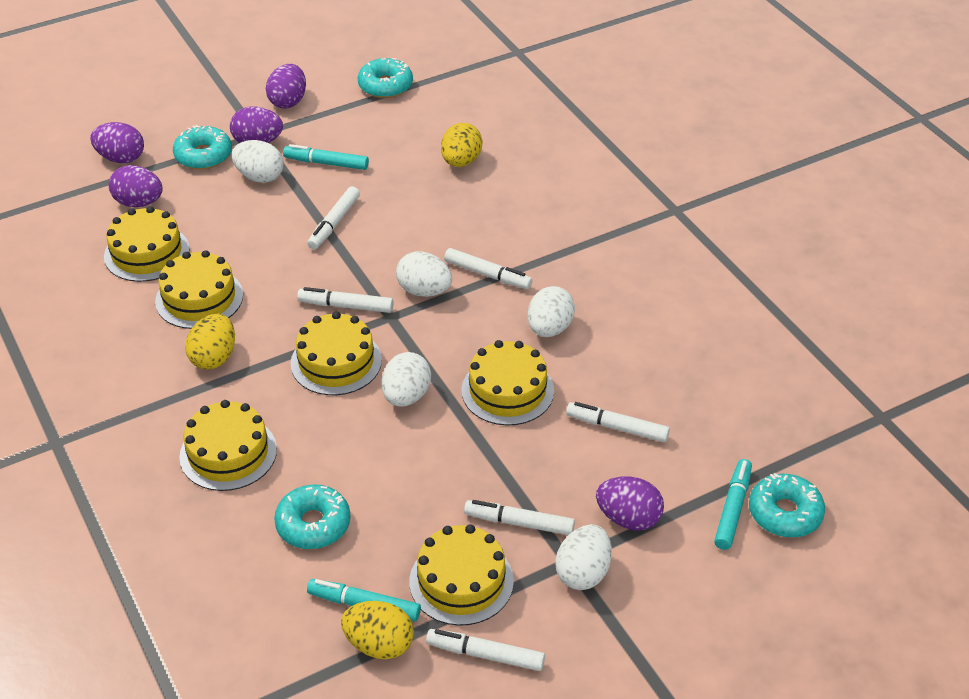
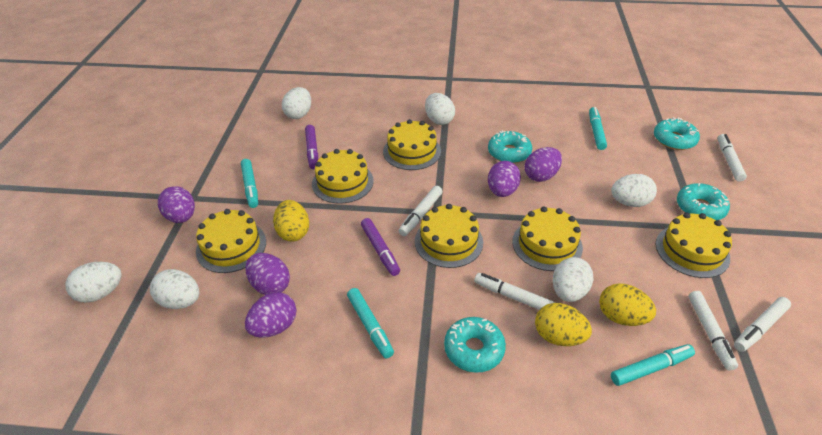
purple marker: none = 0 -> [305,125,318,169] [361,218,400,276] = 2
turquoise marker: [283,144,369,170] [307,579,421,621] [714,459,752,550] = 3 -> [241,159,258,208] [347,288,394,358] [589,107,607,150] [611,344,695,386] = 4
white egg: [232,140,284,183] [382,352,431,407] [396,252,452,297] [528,286,575,337] [555,524,612,590] = 5 -> [66,262,122,303] [150,269,199,309] [282,87,311,119] [425,93,455,125] [553,257,593,302] [611,174,657,207] = 6
white marker: [297,287,393,313] [307,186,360,249] [426,629,545,671] [444,248,532,289] [464,500,575,535] [566,402,670,443] = 6 -> [399,186,443,236] [474,273,555,310] [688,291,738,371] [717,134,747,182] [734,297,791,352] = 5

